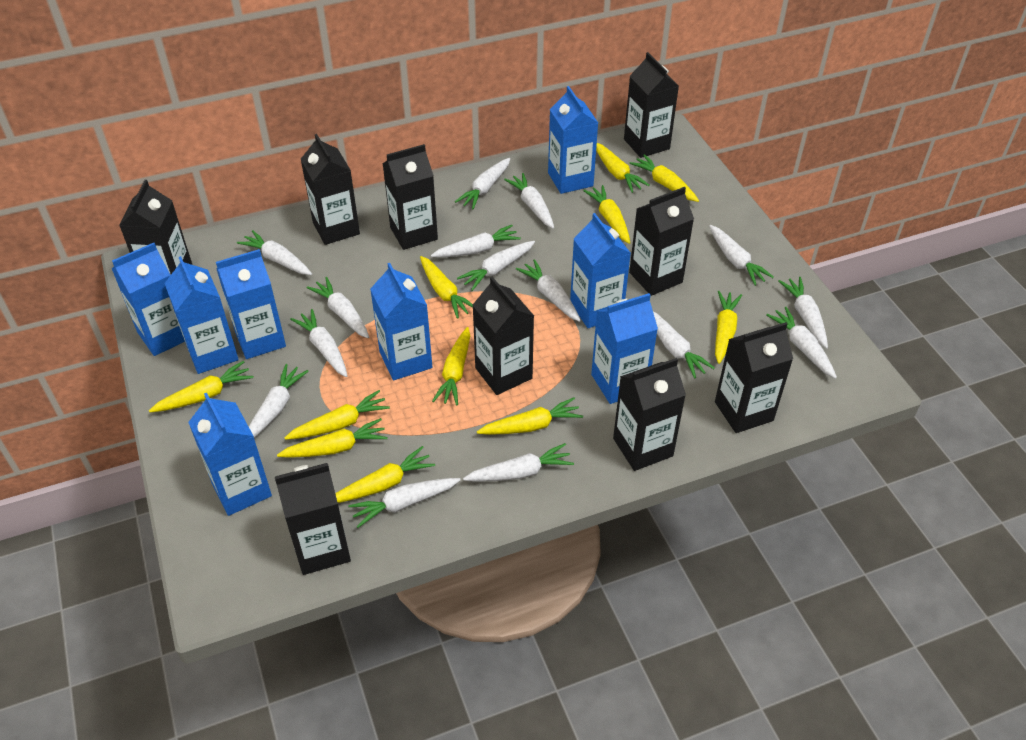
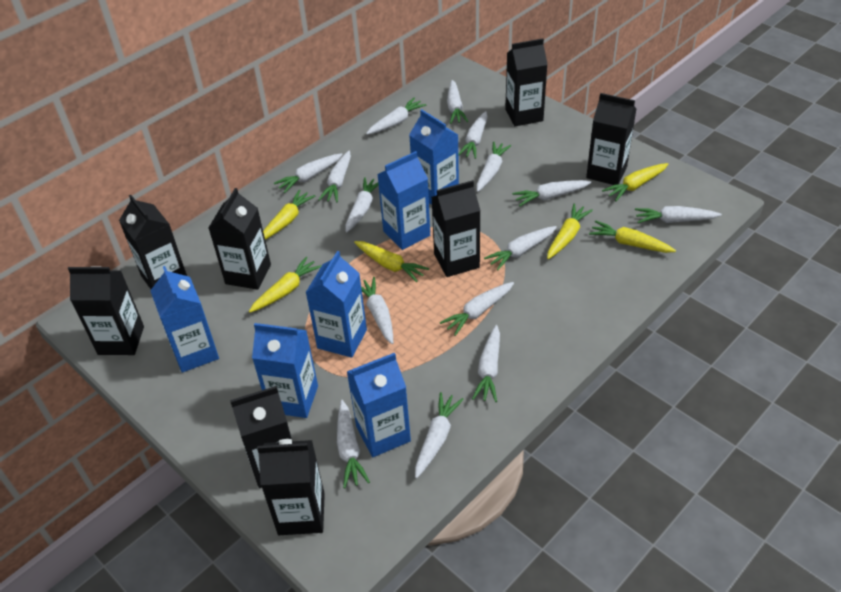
black carton: [119,180,192,275] [275,463,351,575] [301,134,360,245] [383,144,438,250] [473,277,534,395] [613,358,686,471] [624,52,679,158] [629,187,694,296] [715,322,793,433] = 9 -> [68,267,144,355] [119,195,187,289] [208,188,271,290] [230,386,292,488] [257,439,325,535] [432,180,481,277] [505,38,548,126] [586,93,636,185] = 8
blue carton: [112,243,185,356] [164,256,239,374] [188,393,272,516] [216,249,286,359] [370,263,432,381] [548,86,598,194] [570,213,631,328] [591,293,658,404] = 8 -> [150,266,219,373] [252,323,318,418] [305,251,367,358] [347,353,411,457] [377,151,430,250] [409,110,459,205] = 6
yellow carrot: [149,361,254,412] [277,418,388,458] [284,390,390,440] [336,446,435,503] [420,256,473,319] [432,327,470,405] [477,397,583,435] [583,185,630,244] [596,143,650,193] [629,154,699,202] [715,291,742,364] = 11 -> [249,257,321,313] [263,190,315,240] [354,241,429,282] [547,204,593,259] [589,220,676,253] [602,163,668,201] = 6

